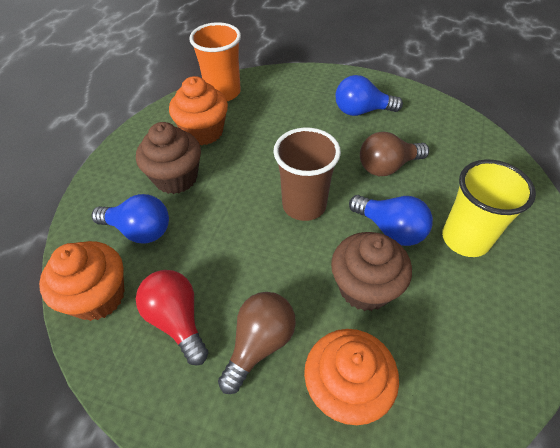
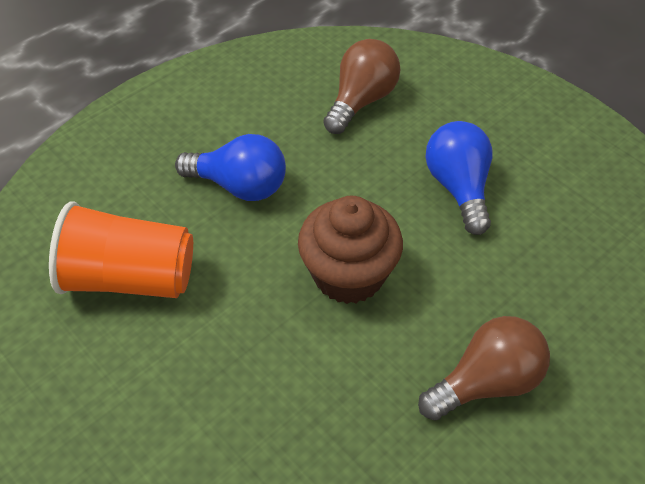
blue light bulb: [92,194,169,244] [335,75,403,116] [349,195,433,246] = 3 -> [175,134,286,201] [425,121,493,235] = 2
brown cup: [273,127,341,221] = 1 -> none = 0
brown cupcake: [136,122,201,194] [331,232,412,311] = 2 -> [298,196,403,304] = 1
orange cupcake: [39,241,125,321] [169,76,228,145] [304,329,399,425] = 3 -> none = 0
red light bulb: [136,270,208,365] = 1 -> none = 0
yellow cup: [442,160,536,257] = 1 -> none = 0

